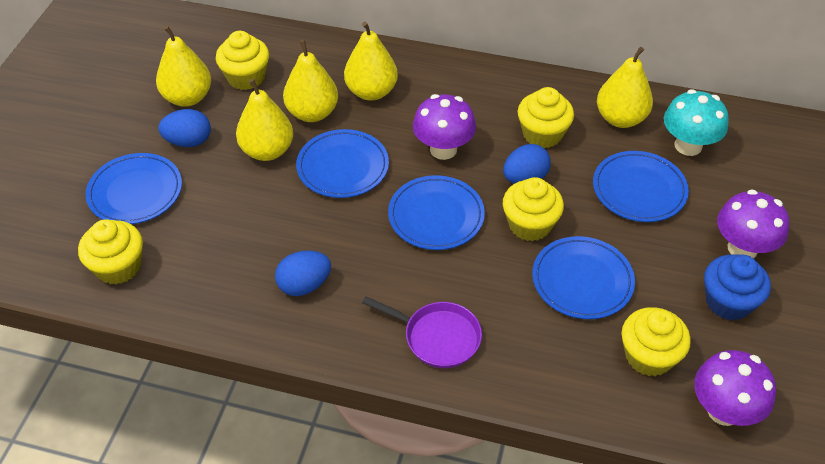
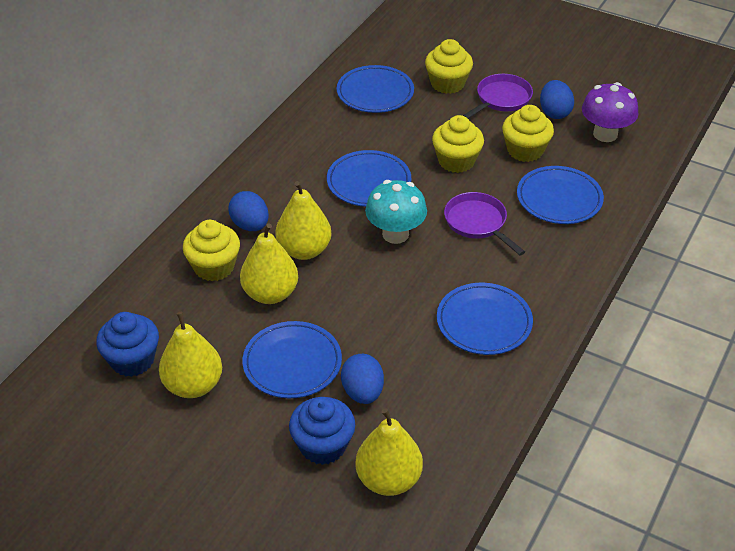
blue cupcake: [704,255,771,321] = 1 -> [96,312,159,377] [289,397,355,465] = 2
purple mushroom: [413,94,476,160] [694,350,776,426] [717,189,789,258] = 3 -> [582,82,638,142] = 1
purple pan: [362,296,482,368] = 1 -> [444,192,525,255] [463,74,533,119] = 2
yellow cupcake: [78,219,143,284] [216,31,269,90] [503,177,564,241] [518,87,574,148] [622,307,691,376] = 5 -> [183,220,240,281] [425,39,473,94] [432,115,484,173] [502,105,554,162] = 4
yellow pear: [156,26,211,107] [236,79,293,161] [283,40,338,122] [344,22,398,101] [597,47,653,128] = 5 -> [159,312,222,398] [240,223,298,304] [275,181,331,260] [355,408,423,496] = 4

